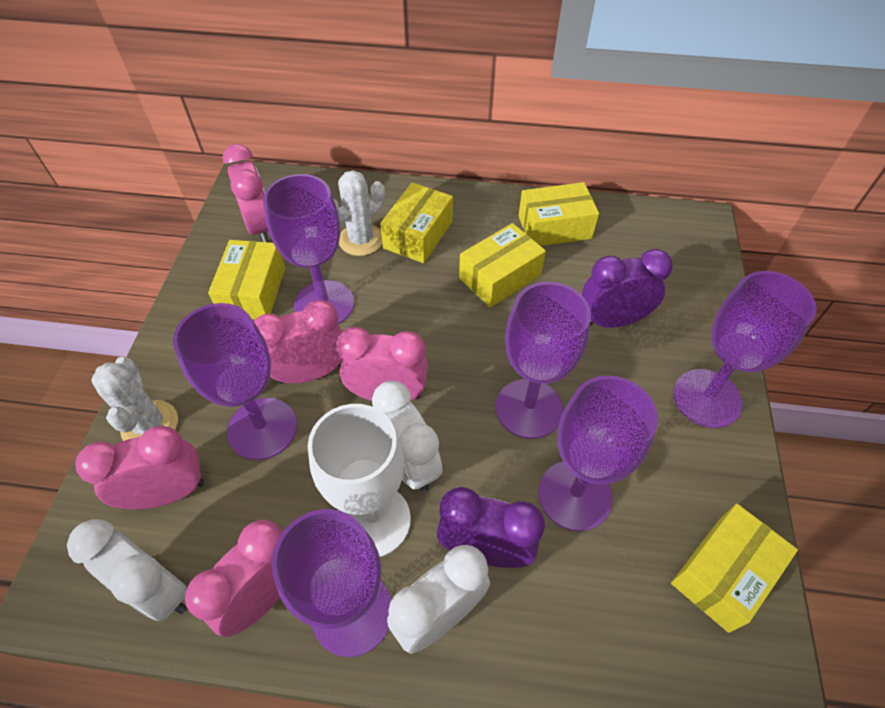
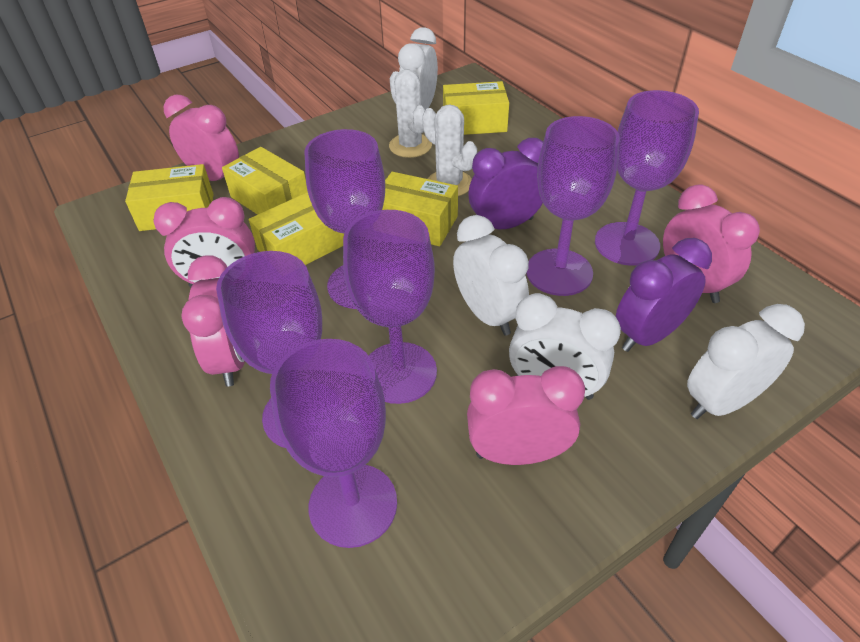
white clock: [67,519,187,621] [372,381,443,492] [387,545,490,654] = 3 -> [398,27,438,110] [453,215,529,336] [509,293,621,400] [687,304,805,419] = 4
white goblet: [308,404,411,557] = 1 -> none = 0

